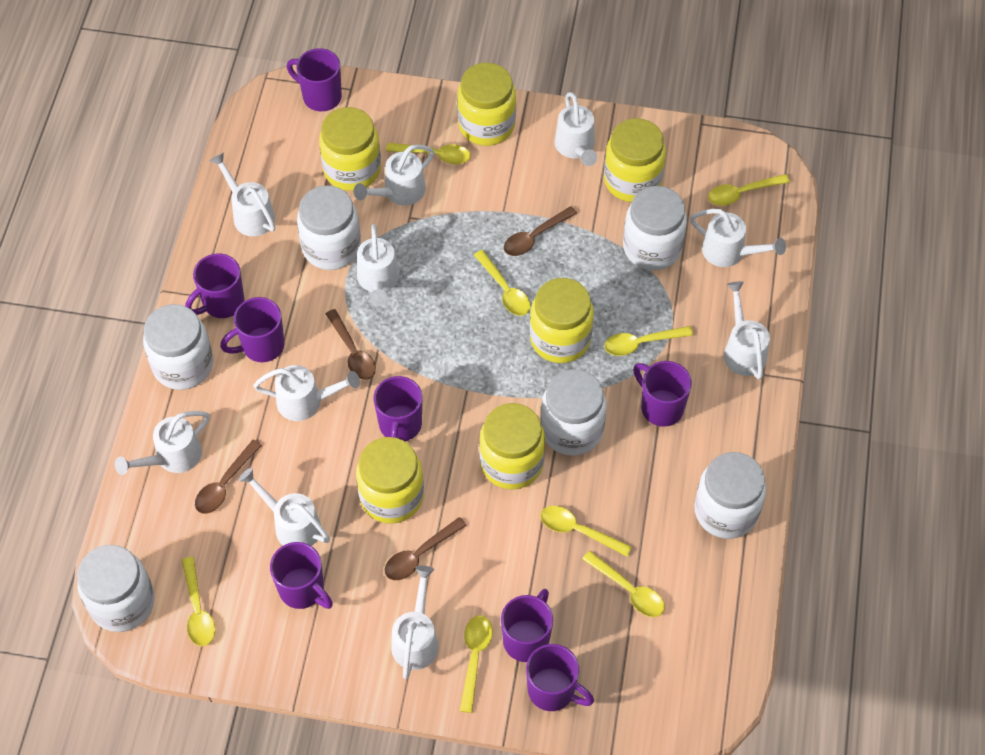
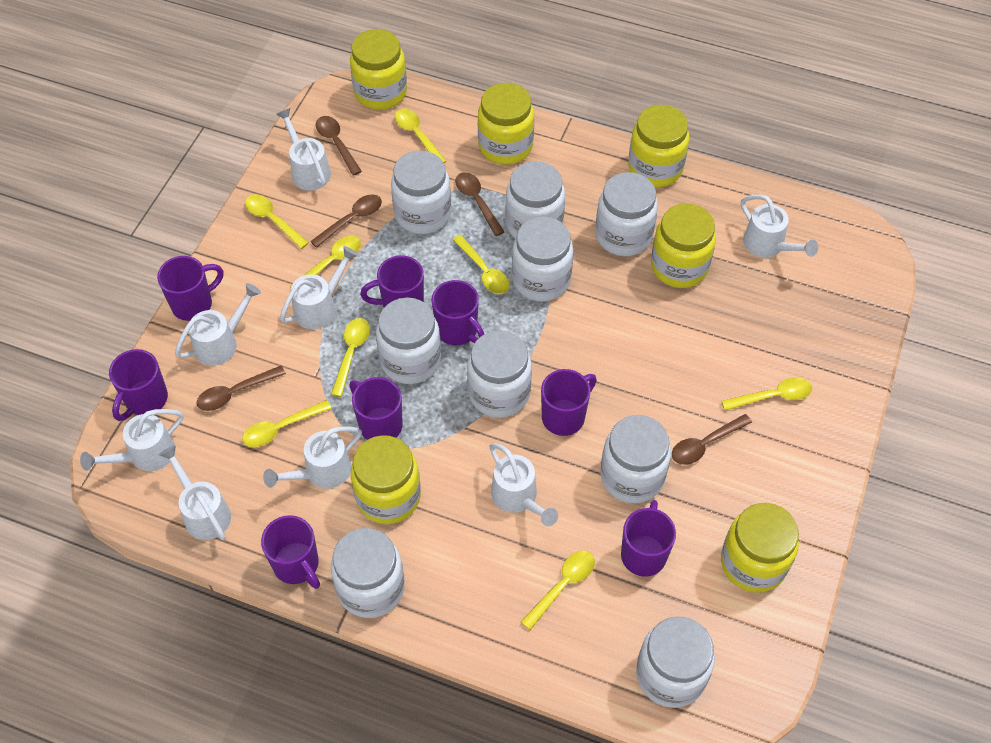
brown spoon: [195,439,262,514] [326,309,376,380] [385,517,467,580] [504,206,577,256] = 4 -> [197,366,286,411] [310,194,382,248] [316,116,362,176] [455,172,504,236] [672,414,752,465] = 5
white jar: [77,545,155,632] [143,304,213,390] [297,185,361,270] [540,369,607,456] [623,186,687,270] [695,452,766,539] = 6 -> [331,528,405,618] [376,298,441,384] [391,150,451,234] [467,330,532,418] [506,161,565,239] [512,216,573,302] [595,172,658,256] [601,415,671,503] [636,617,715,708] = 9
white watering can: [115,411,210,475] [210,152,275,236] [238,467,330,546] [253,365,360,421] [354,145,434,205] [357,224,399,306] [391,566,439,680] [555,92,597,166] [690,209,786,267] [724,281,770,379] = 10 -> [80,409,183,471] [159,445,231,541] [175,283,261,366] [263,426,362,489] [276,108,331,191] [280,246,358,329] [489,443,558,526] [741,195,818,258] = 8

